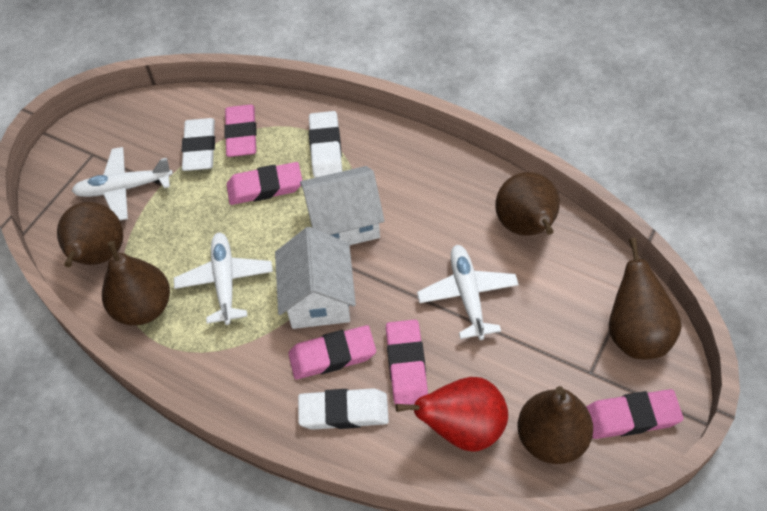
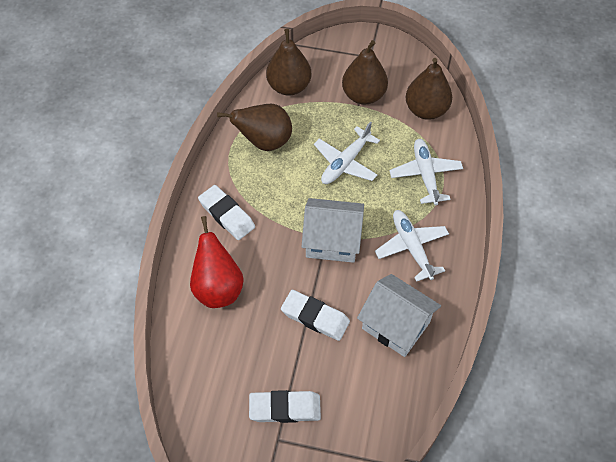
brown pear: [57,202,123,267] [102,241,170,326] [495,172,560,235] [518,386,593,464] [609,238,682,359] = 5 -> [217,104,292,151] [266,29,311,96] [342,40,388,105] [406,58,452,120] = 4
pink eraser: [224,104,257,157] [227,162,302,205] [288,325,376,379] [386,320,428,405] [586,389,684,439] = 5 -> none = 0

